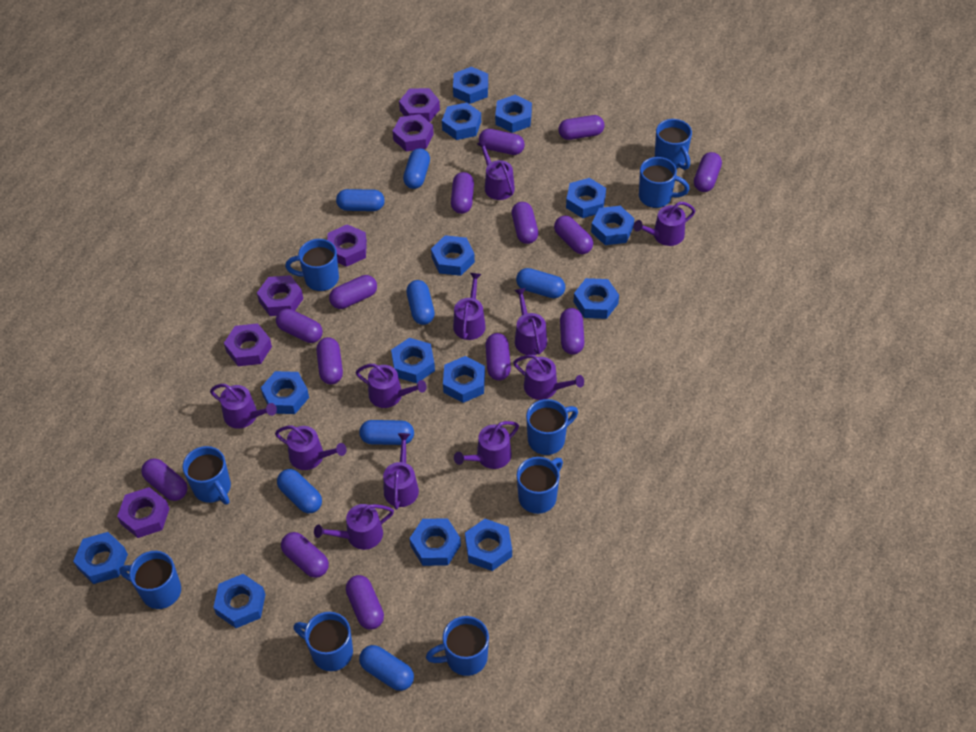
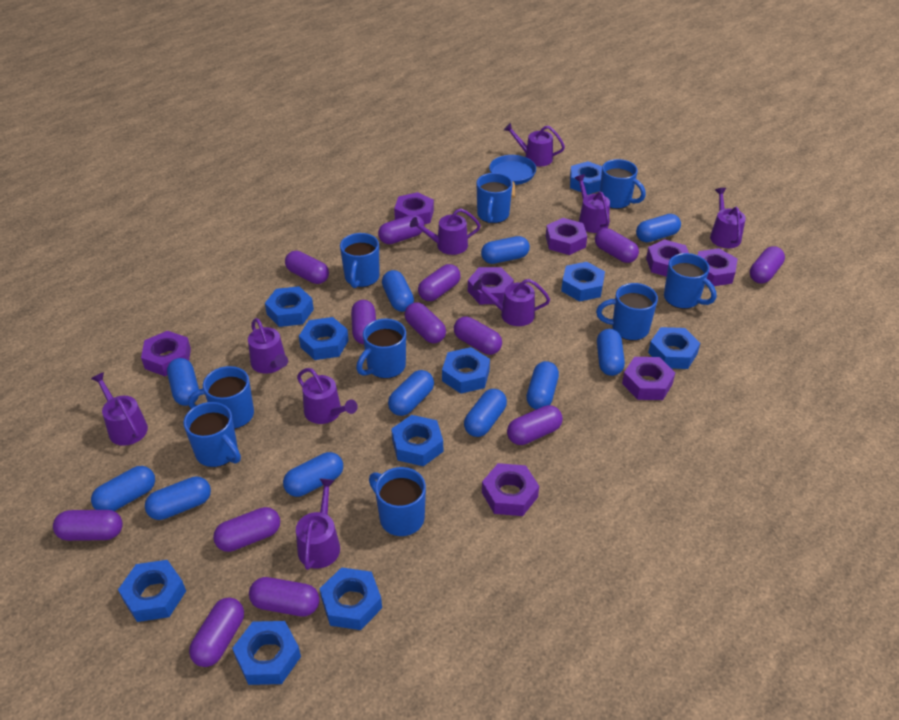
blue capsule: [277,469,322,514] [336,189,385,211] [359,420,414,445] [359,645,414,691] [403,148,430,189] [406,280,435,325] [516,268,566,298] = 7 -> [91,466,155,511] [145,476,211,520] [167,358,199,406] [283,452,343,497] [382,270,414,312] [388,370,434,416] [464,389,507,437] [481,236,530,264] [526,361,559,409] [597,329,625,376] [636,214,681,243] = 11
blue nut: [73,532,128,584] [213,574,266,628] [261,371,309,414] [391,338,435,383] [409,518,461,566] [431,235,475,276] [442,103,481,140] [443,356,485,403] [453,67,488,104] [465,519,512,571] [495,95,532,133] [566,178,606,218] [573,278,619,319] [591,206,634,245] = 14 -> [118,560,186,622] [232,621,301,685] [265,286,314,327] [299,317,349,360] [320,567,382,630] [391,415,443,466] [442,347,490,394] [561,262,605,302] [570,161,602,195] [648,327,700,369] = 10
blue pan: none = 0 -> [489,155,536,198] = 1
purple capsule: [141,458,187,501] [276,309,323,343] [281,532,329,578] [316,337,343,384] [329,275,377,309] [346,575,384,630] [451,172,474,214] [479,129,525,155] [485,333,511,380] [511,202,538,244] [554,215,593,254] [558,115,604,140] [560,308,585,355] [694,152,722,192] = 14 -> [53,510,123,541] [189,597,244,667] [213,507,280,552] [249,577,320,616] [285,251,329,284] [351,300,376,344] [378,215,424,244] [404,302,446,343] [418,264,461,301] [454,316,502,355] [507,405,563,445] [595,228,639,263] [750,246,785,284] = 13
purple nut: [117,487,170,538] [224,323,272,366] [257,275,303,316] [327,224,367,267] [392,114,434,151] [399,88,440,122] = 6 -> [141,331,191,376] [394,192,434,224] [468,267,514,304] [482,463,539,516] [546,218,587,255] [622,357,675,400] [646,239,689,277] [698,248,738,286] = 8
purple watering can: [210,384,277,429] [275,426,347,470] [314,504,394,550] [355,364,427,408] [383,433,419,510] [453,273,486,340] [454,421,519,469] [477,140,515,200] [513,355,584,400] [514,288,547,355] [633,202,695,246] = 11 -> [91,372,148,446] [248,318,288,374] [296,479,340,570] [297,368,358,424] [410,208,481,255] [473,279,550,326] [504,123,565,167] [575,174,610,233] [710,188,746,248] = 9

